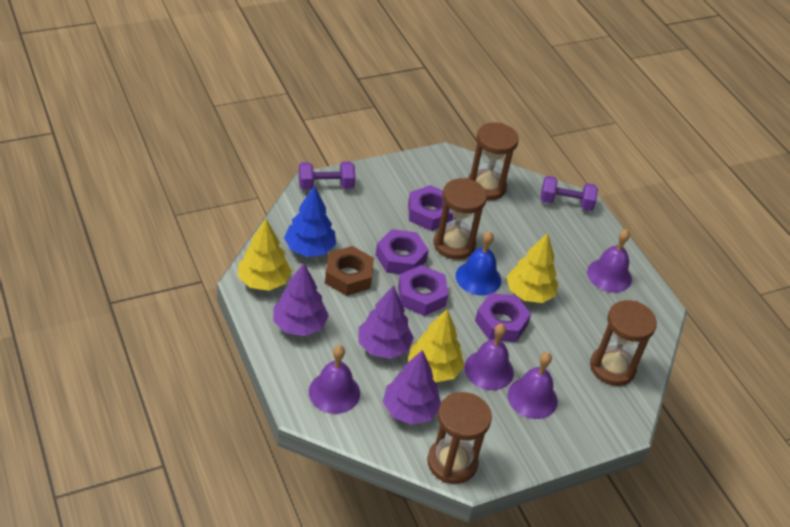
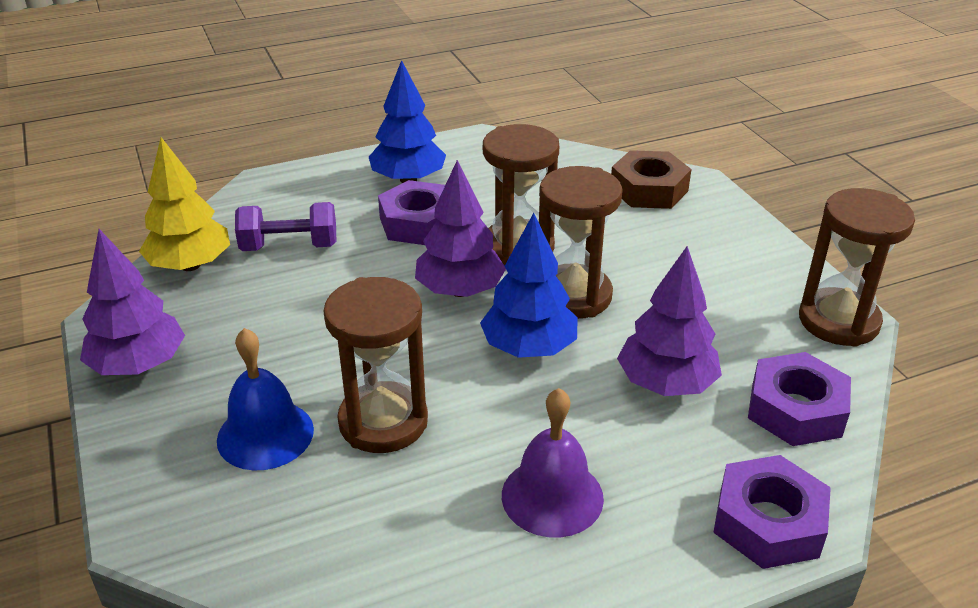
blue tree: [284,186,336,257] = 1 -> [369,60,446,183] [480,213,578,358] = 2
purple bell: [309,345,360,414] [464,324,514,390] [508,352,558,419] [587,229,632,293] = 4 -> [502,388,604,537] = 1
purple dumbbell: [299,161,356,190] [540,176,598,211] = 2 -> [235,202,336,251] = 1
purple nut: [376,229,429,274] [398,265,448,316] [408,185,453,231] [475,293,531,342] = 4 -> [378,180,445,245] [713,455,831,569] [748,352,851,446] = 3
yellow tree: [238,219,292,291] [408,309,464,382] [507,233,559,303] = 3 -> [139,137,230,271] = 1

